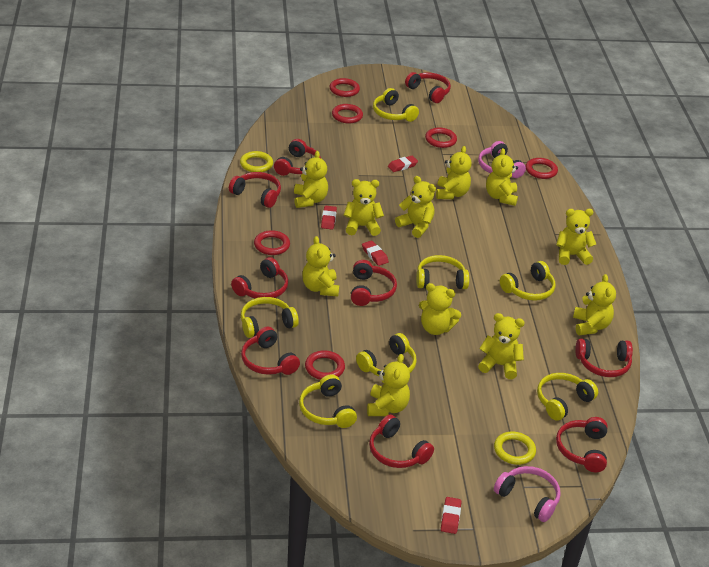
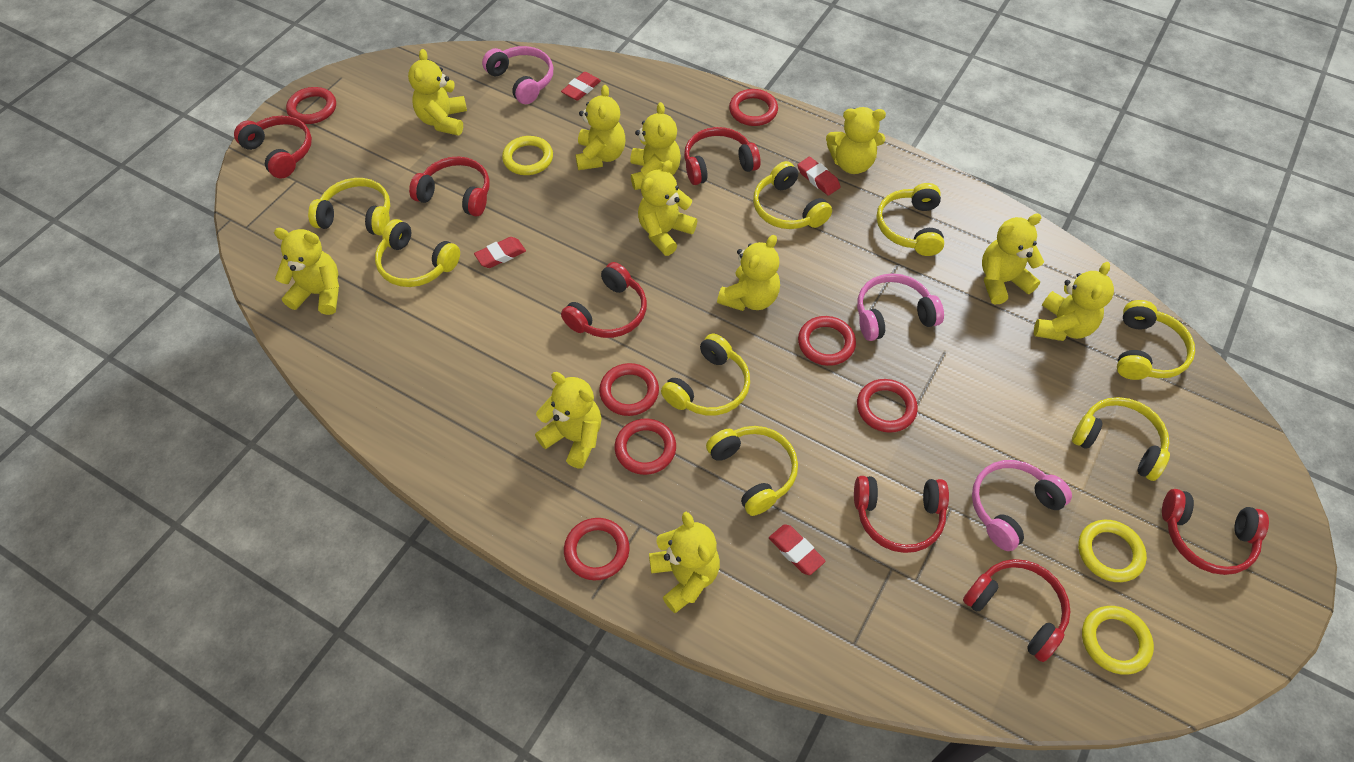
pink headphones: [478,141,526,178] [494,466,561,522] = 2 -> [482,46,553,104] [857,274,944,341] [972,460,1072,551] = 3
red headphones: [229,172,281,208] [231,257,288,298] [241,327,300,375] [274,139,321,176] [351,260,397,306] [369,415,434,468] [405,72,451,103] [556,417,608,472] [575,339,633,377] = 9 -> [234,116,312,178] [409,157,490,217] [561,262,647,338] [684,127,761,185] [854,476,949,553] [963,559,1071,662] [1162,489,1269,575] = 7
red ring: [254,230,290,255] [305,350,345,380] [329,78,360,97] [332,104,363,124] [425,128,457,148] [526,158,558,179] = 6 -> [286,87,336,124] [564,518,629,580] [599,363,659,416] [615,419,676,475] [729,89,778,126] [798,316,856,366] [857,379,918,433] = 7
yellow headphones: [241,297,299,338] [299,374,357,428] [356,333,417,376] [373,88,419,122] [416,255,469,289] [500,261,556,301] [537,373,598,421] = 7 -> [308,178,390,236] [375,219,460,287] [661,334,750,416] [706,426,798,516] [753,161,832,229] [877,183,944,256] [1072,397,1170,481] [1117,300,1195,380] = 8
yellow ring: [240,151,273,172] [494,432,536,465] = 2 -> [502,136,553,175] [1078,520,1147,582] [1082,606,1154,675] = 3

